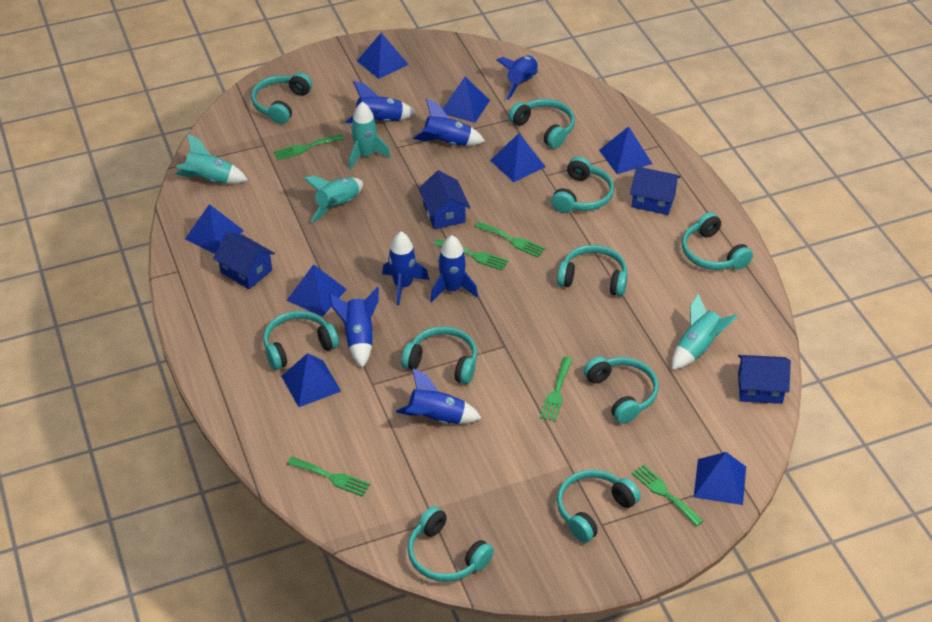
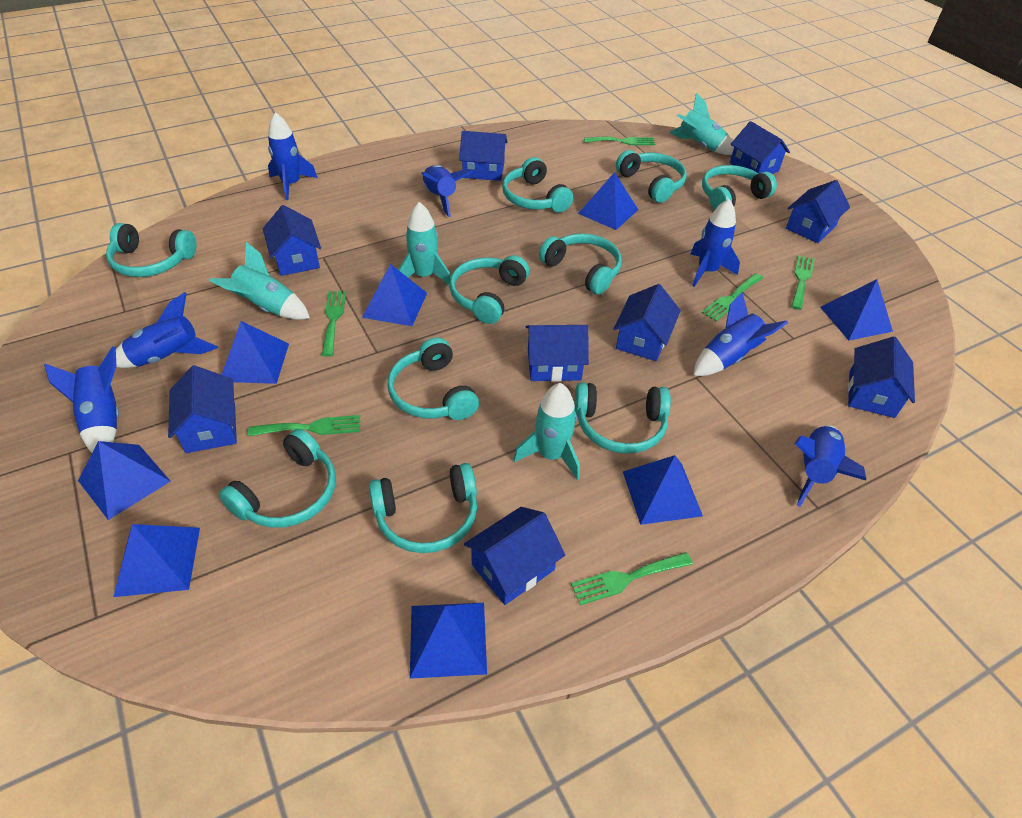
blue house: [213,232,275,289] [419,170,470,229] [630,166,681,215] [738,355,791,404] = 4 -> [168,365,237,453] [263,205,321,276] [459,131,508,181] [464,507,565,605] [526,325,589,382] [614,284,681,361] [730,121,790,174] [786,180,850,243] [848,336,915,418] = 9

